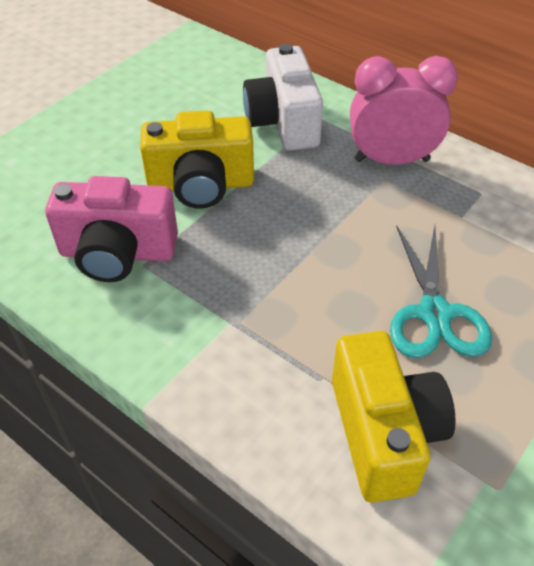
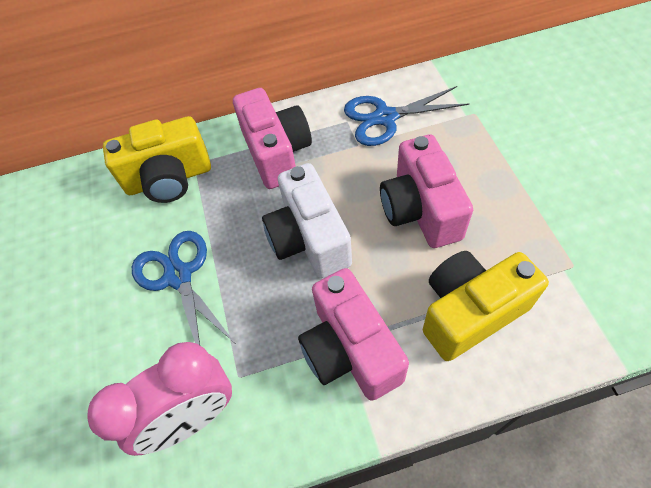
blue scissors: none = 0 -> [132,231,236,345] [344,86,469,146] = 2
pink camera: [45,176,178,282] = 1 -> [233,88,312,189] [298,268,409,401] [380,134,473,248] = 3
turquoise scissors: [390,225,492,358] = 1 -> none = 0

